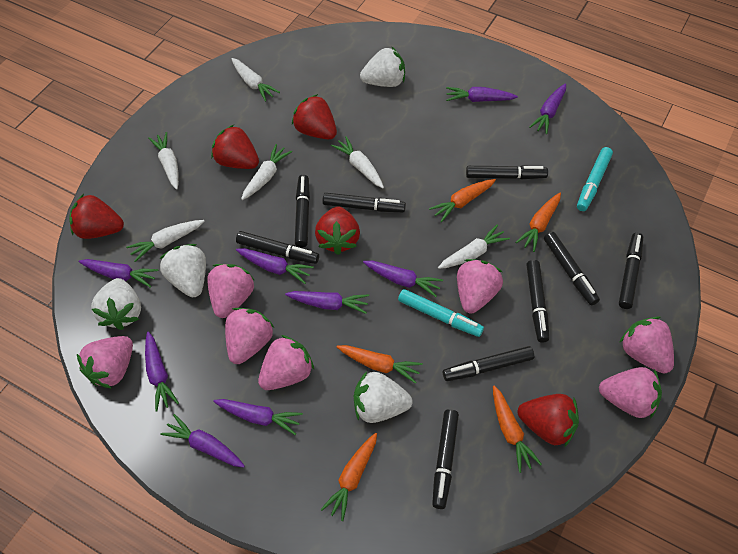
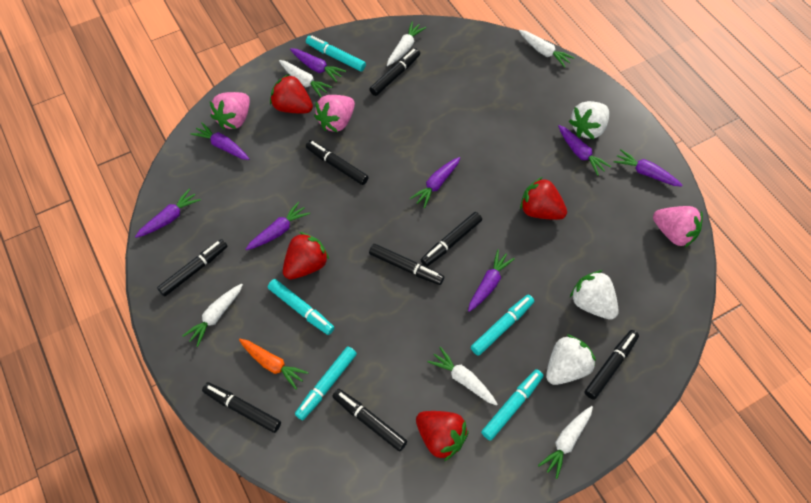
black marker: [236,231,319,264] [295,175,310,247] [322,193,406,212] [432,409,459,509] [443,346,534,381] [466,165,548,179] [526,260,549,343] [544,232,600,305] [619,233,643,309] = 9 -> [157,239,227,297] [202,382,281,433] [306,140,369,185] [333,389,407,451] [369,48,420,96] [369,244,444,285] [421,212,482,267] [585,330,639,400] = 8
orange carrot: [320,433,377,521] [337,345,423,384] [429,179,496,222] [493,385,542,473] [515,193,561,252] = 5 -> [239,339,309,389] = 1
pink strawberry: [77,336,133,389] [207,264,255,318] [225,308,274,364] [258,335,314,390] [457,259,503,313] [599,367,662,419] [619,316,674,374] = 7 -> [210,92,250,130] [314,95,355,132] [653,206,703,248] = 3
purple carrot: [79,259,159,288] [145,332,179,412] [160,414,245,468] [213,399,303,435] [236,248,314,284] [285,291,369,314] [363,261,443,297] [446,87,518,102] [529,84,566,134] = 9 -> [135,189,201,238] [191,122,249,160] [246,202,310,250] [290,48,346,82] [410,157,460,208] [468,250,515,312] [558,125,611,176] [614,149,682,187] = 8
red strawberry: [69,194,124,239] [211,125,259,169] [292,94,337,139] [315,206,360,255] [517,394,579,446] = 5 -> [270,74,313,114] [283,232,329,280] [416,411,469,461] [520,177,567,220] = 4
turquoise marker: [398,289,484,337] [577,147,613,211] = 2 -> [268,279,334,335] [295,346,357,420] [306,36,366,72] [471,295,534,356] [481,369,544,441] = 5
white strawberry: [91,278,141,330] [159,244,206,297] [354,371,413,423] [360,46,405,87] = 4 -> [546,334,596,385] [569,101,609,139] [570,270,619,320] = 3

